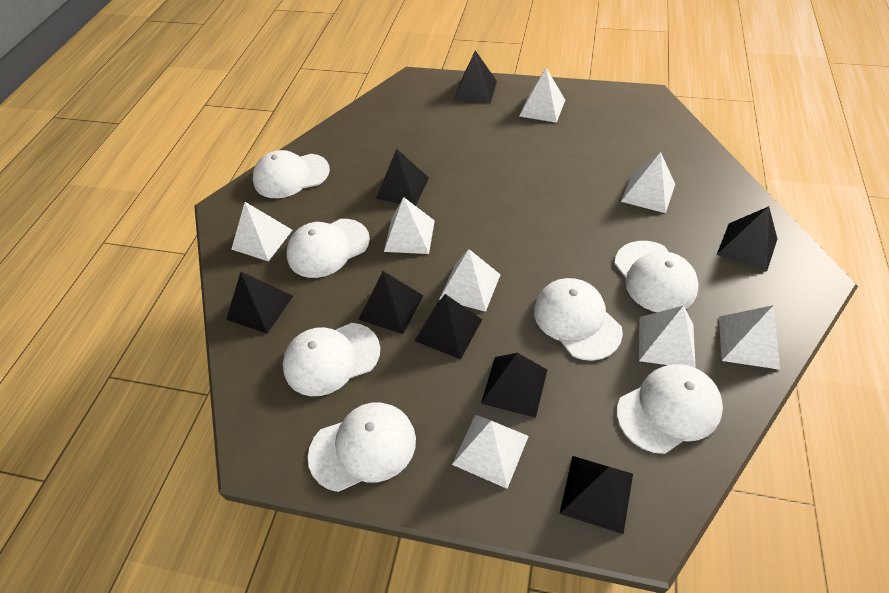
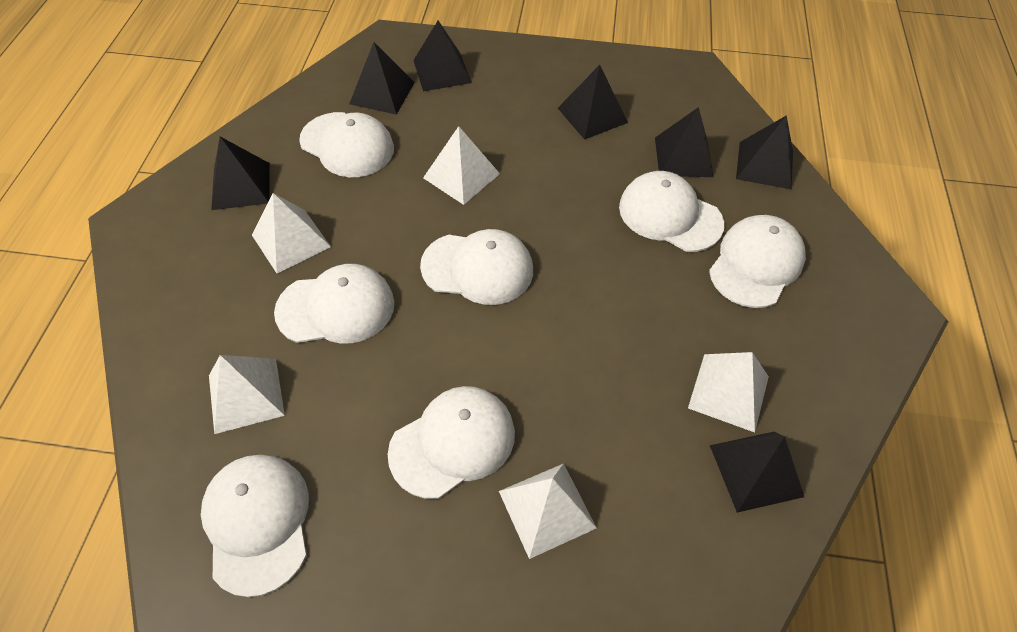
black pyramid: [226,272,293,334] [358,271,423,334] [376,149,429,206] [415,294,482,359] [454,50,497,103] [481,353,547,418] [559,456,633,534] [717,206,777,272] = 8 -> [211,137,270,210] [349,42,415,115] [413,20,472,91] [558,65,628,140] [655,107,714,177] [710,432,804,513] [736,115,793,189] = 7
white pyramid: [231,202,292,262] [384,197,435,254] [439,249,501,312] [452,415,529,489] [519,68,565,123] [621,152,675,213] [639,306,696,368] [719,305,780,370] = 8 -> [209,355,285,434] [252,193,331,273] [423,126,500,205] [499,463,597,559] [688,352,769,433] = 5

